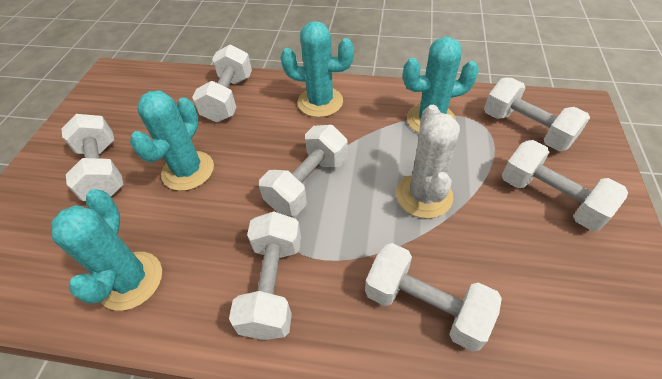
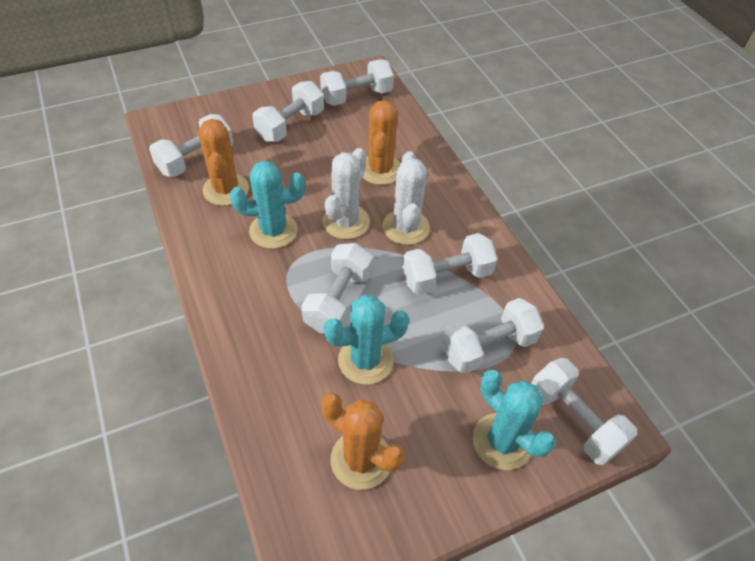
orange cactus: none = 0 -> [198,119,249,206] [321,393,404,490] [363,100,401,185] = 3
turquoise cactus: [51,189,162,311] [130,90,214,191] [281,21,354,117] [403,37,479,133] = 4 -> [230,161,305,249] [324,295,409,385] [473,370,556,470] = 3
white cactus: [396,105,460,219] = 1 -> [323,148,370,239] [383,151,430,245] = 2

